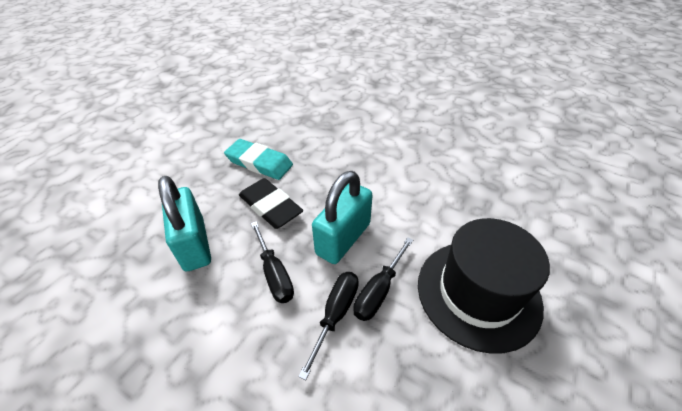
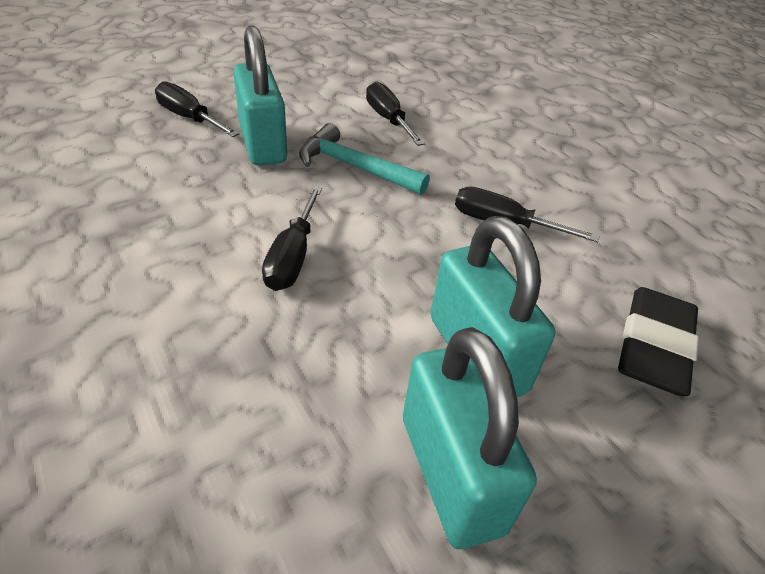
black hat: [418,218,550,354] = 1 -> none = 0
black screwdriver: [251,221,294,303] [298,272,359,380] [353,237,413,321] = 3 -> [155,81,239,137] [262,186,322,291] [366,81,425,146] [455,187,600,242] = 4
turquoise eraser: [224,139,293,180] = 1 -> none = 0
turquoise hammer: none = 0 -> [299,123,430,195] = 1
turquoise padlock: [158,176,211,271] [312,171,373,264] = 2 -> [233,25,287,165] [403,327,537,549] [431,216,556,397] = 3

